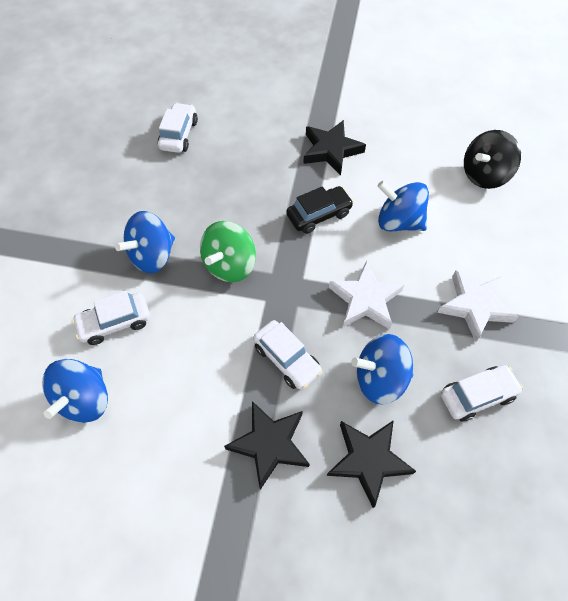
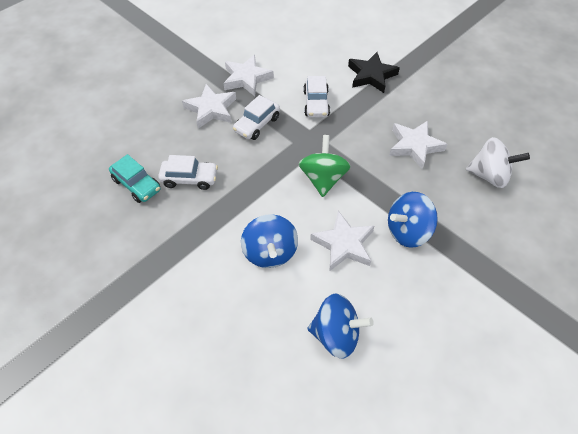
black car: [287,186,354,234] = 1 -> none = 0
black spinning top: [464,130,521,189] = 1 -> none = 0
black star: [224,401,310,490] [303,120,366,175] [327,420,416,508] = 3 -> [348,52,400,93] = 1
blue spinning top: [42,359,108,423] [115,211,175,273] [351,334,413,405] [378,181,429,231] = 4 -> [241,214,298,268] [308,293,374,358] [388,192,438,248] = 3
turquoise car: none = 0 -> [109,154,160,203] = 1
white car: [72,291,150,345] [158,103,198,153] [253,320,322,390] [441,365,523,422] = 4 -> [158,155,218,190] [233,95,280,140] [304,76,330,118] = 3
white spinning top: none = 0 -> [466,137,530,188] = 1
white star: [329,260,404,329] [437,270,519,342] = 2 -> [182,84,236,129] [224,55,274,96] [310,211,374,272] [389,121,447,169] = 4

